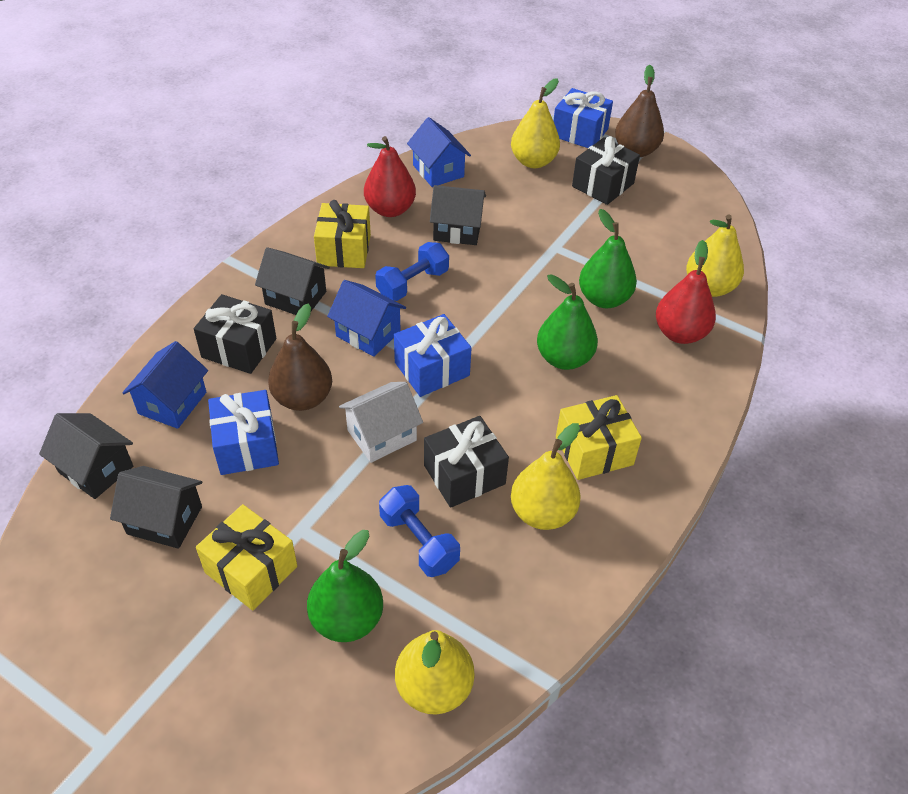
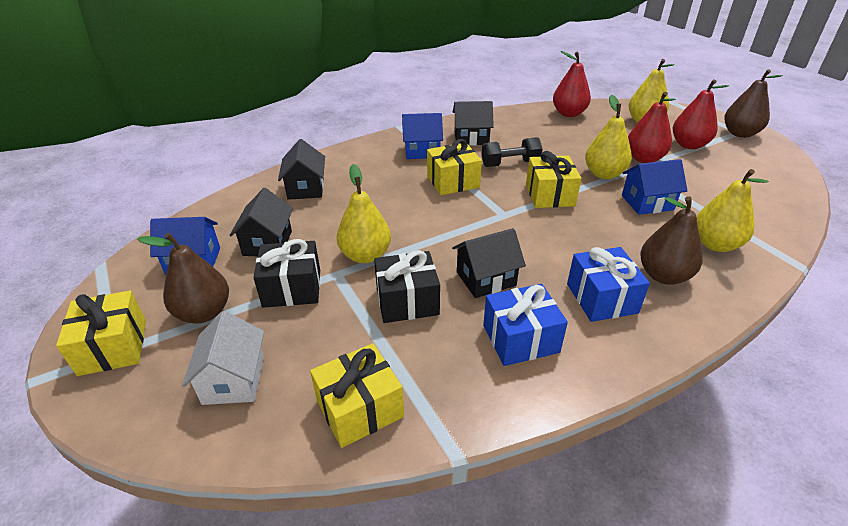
black dumbbell: none = 0 -> [481,137,543,167] = 1
black gift: [194,294,276,374] [424,416,509,508] [572,136,640,205] = 3 -> [253,239,320,308] [374,250,440,323] = 2
blue dumbbell: [375,242,449,301] [379,485,460,577] = 2 -> none = 0
blue gift: [208,390,279,475] [394,314,471,397] [553,88,613,148] = 3 -> [483,284,568,366] [567,247,650,322] = 2
brown pear: [268,304,332,411] [615,65,664,157] = 2 -> [137,233,229,324] [640,196,703,285] [725,69,783,138] = 3
green pear: [307,530,383,642] [537,274,598,370] [579,209,637,308] = 3 -> none = 0
red pear: [364,136,416,217] [656,240,716,344] = 2 -> [553,51,591,117] [628,92,676,163] [673,79,729,149] = 3
yellow gift: [196,504,297,611] [314,200,371,268] [556,395,642,480] = 3 -> [56,291,146,376] [310,343,404,448] [427,139,482,195] [526,151,581,208] = 4

